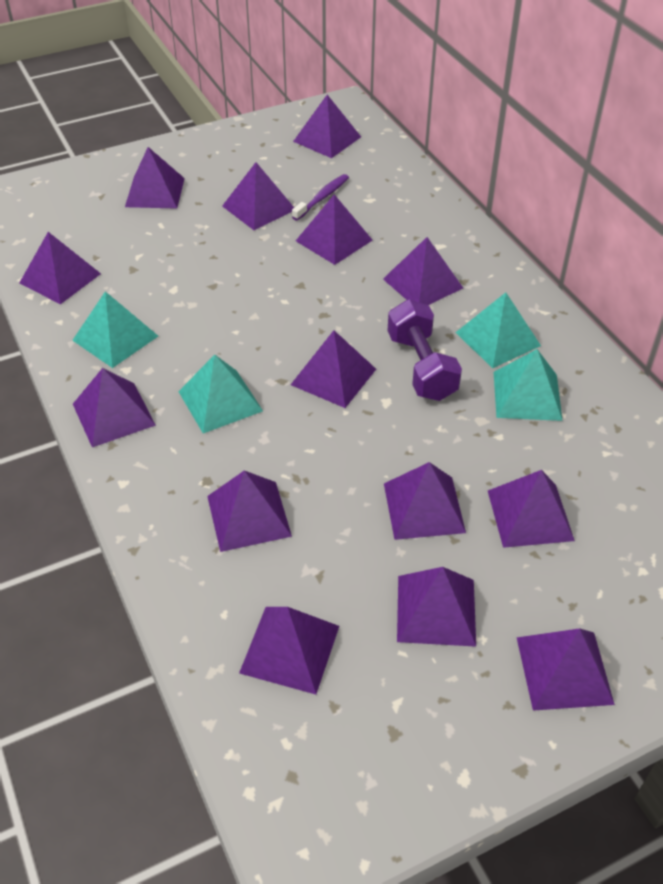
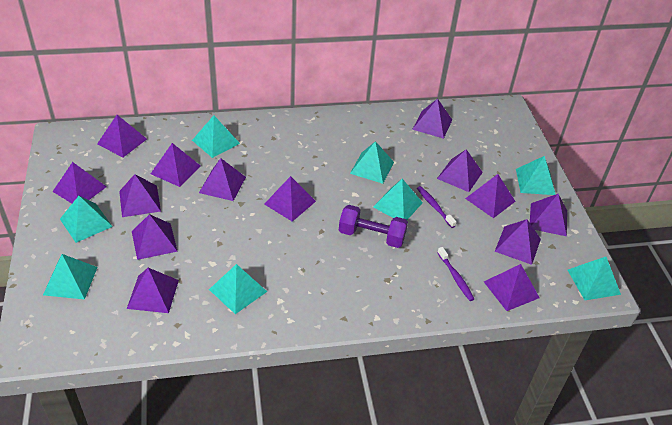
purple toothbrush: [292,174,349,221] = 1 -> [417,186,457,228] [437,247,474,301] = 2
turquoise pyramid: [72,291,158,368] [178,355,263,433] [455,292,541,368] [494,349,563,421] = 4 -> [43,254,97,300] [60,196,113,243] [192,115,240,158] [209,264,267,314] [350,141,394,184] [373,179,423,220] [516,156,556,195] [568,257,621,300] = 8

